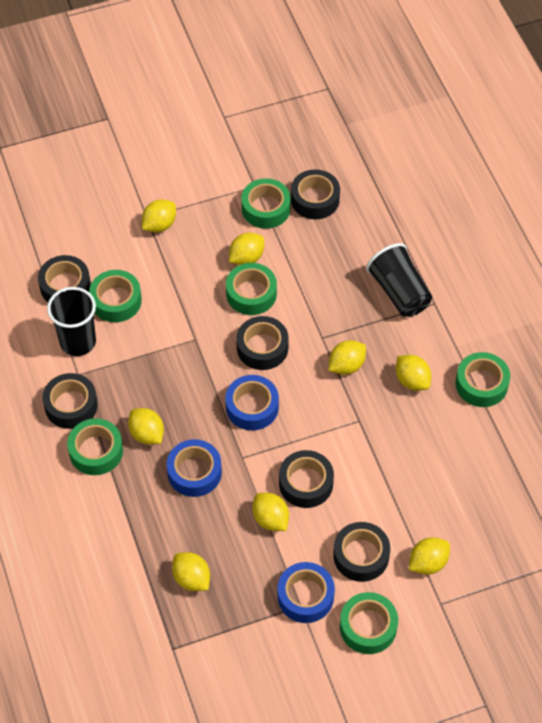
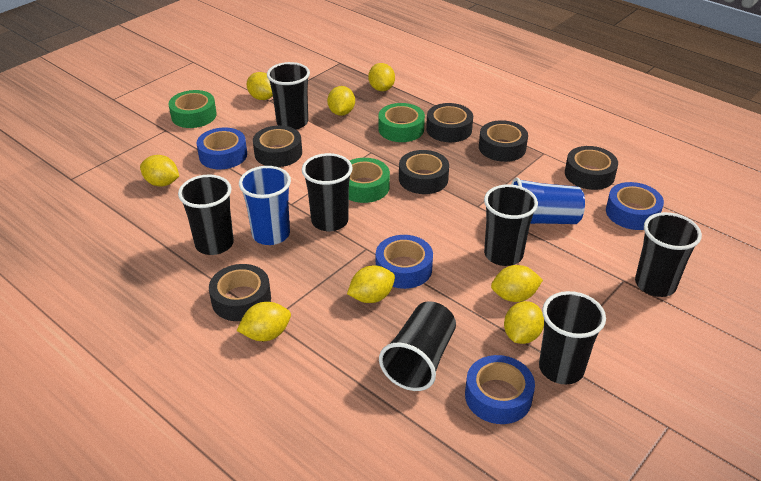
black cup: [47,287,96,356] [366,243,432,317] = 2 -> [178,175,234,255] [267,62,310,130] [302,153,353,231] [379,301,456,391] [484,184,538,266] [539,291,606,384] [635,212,702,297] = 7
blue cup: none = 0 -> [239,166,291,245] [511,177,585,224] = 2
blue tape: [167,439,222,497] [225,375,279,430] [277,562,335,623] = 3 -> [197,127,247,169] [376,235,433,289] [465,355,535,424] [606,182,664,230] = 4
green tape: [67,418,123,475] [89,270,142,322] [226,263,277,315] [241,178,291,229] [340,592,398,654] [455,352,510,407] = 6 -> [168,90,217,128] [349,158,390,203] [378,103,425,142] = 3

